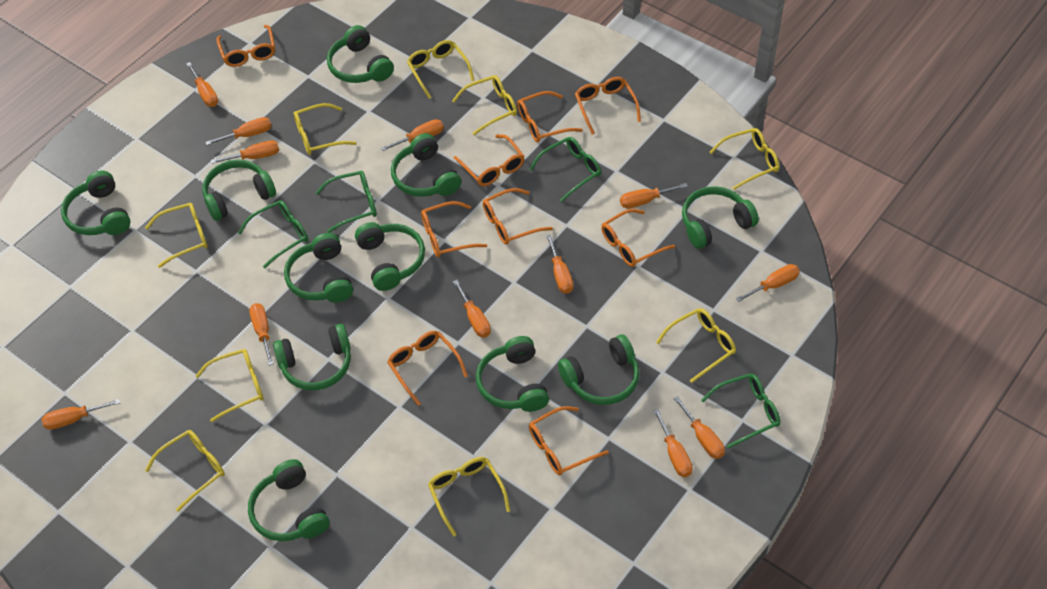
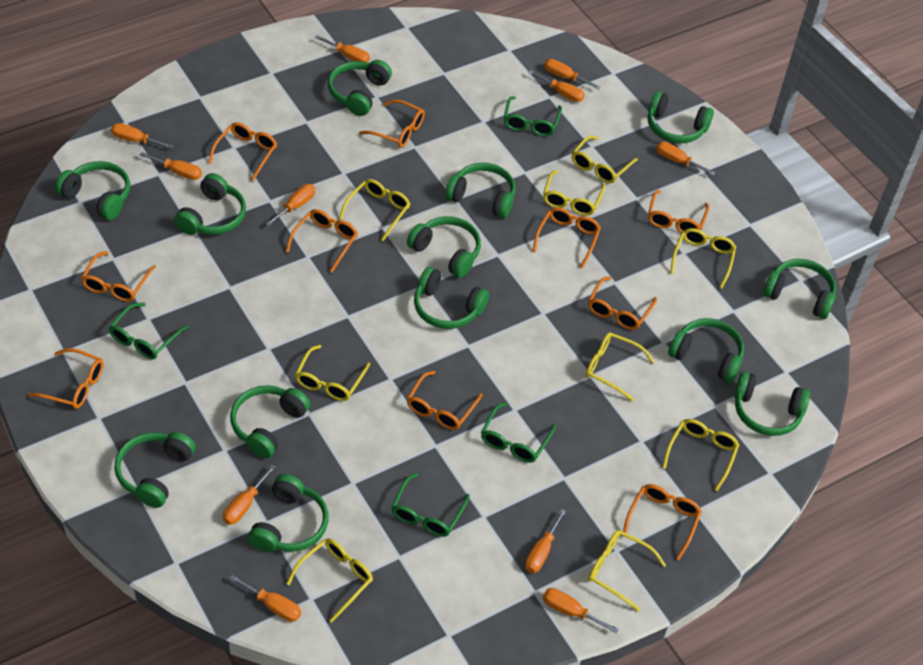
green headphones: [61,171,130,235] [202,160,276,221] [248,459,329,541] [273,324,351,390] [284,233,353,303] [327,25,394,83] [355,222,425,291] [391,133,461,197] [476,336,549,412] [558,334,639,405] [682,186,759,249] = 11 -> [55,161,130,220] [114,432,196,508] [174,173,246,235] [230,385,310,458] [248,474,329,552] [328,60,392,116] [407,216,481,278] [414,267,489,329] [445,163,515,218] [648,91,714,143] [668,318,744,383] [734,372,810,436] [763,259,836,319] = 13
orange glasses: [216,25,275,67] [387,331,468,406] [421,201,487,257] [454,135,525,186] [482,188,553,245] [517,91,583,142] [529,406,609,475] [575,77,641,135] [601,209,675,267] = 9 -> [27,348,104,409] [81,251,156,301] [208,122,277,181] [286,209,358,273] [359,100,425,147] [407,371,483,430] [533,207,601,269] [588,277,657,330] [623,484,702,560] [648,190,710,233] = 10
orange screwdriver: [42,399,120,430] [186,62,218,107] [205,117,272,145] [211,140,279,164] [249,303,274,366] [381,119,444,151] [453,280,491,338] [546,234,573,294] [620,183,688,209] [653,409,693,477] [674,396,725,459] [736,264,800,302] = 12 -> [111,123,174,148] [140,152,202,180] [223,465,276,525] [229,575,301,622] [266,184,315,226] [315,35,370,63] [525,509,566,573] [528,70,585,102] [543,588,619,634] [544,59,601,89] [656,142,715,176] = 11

